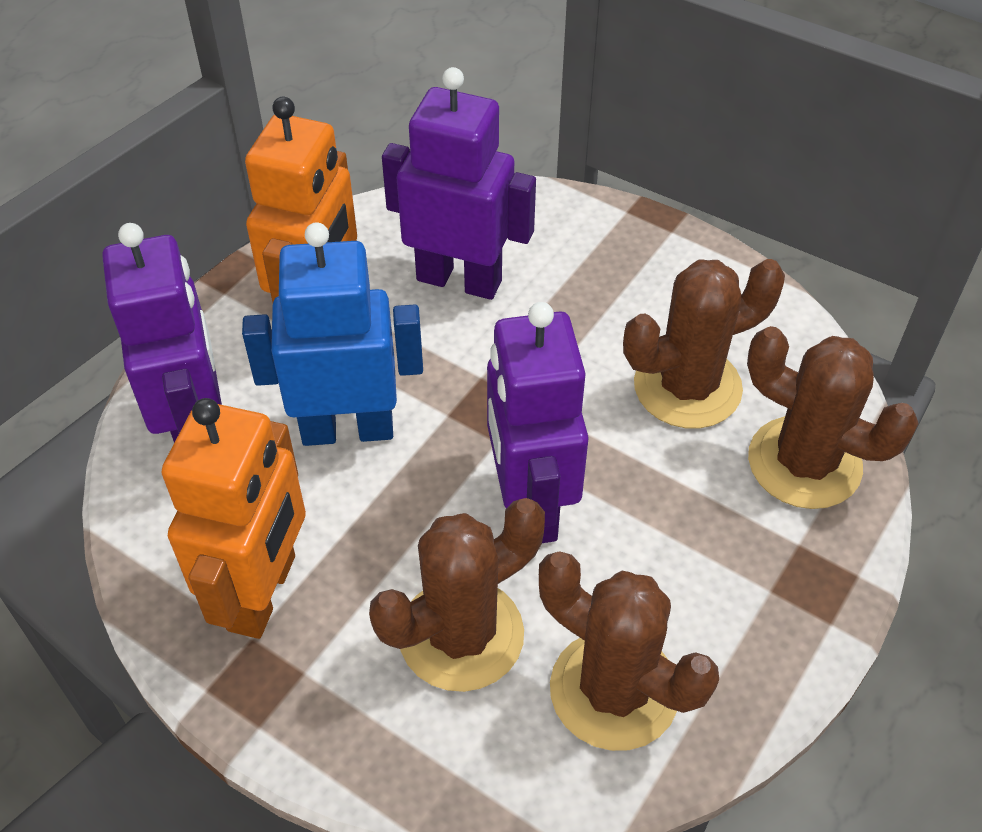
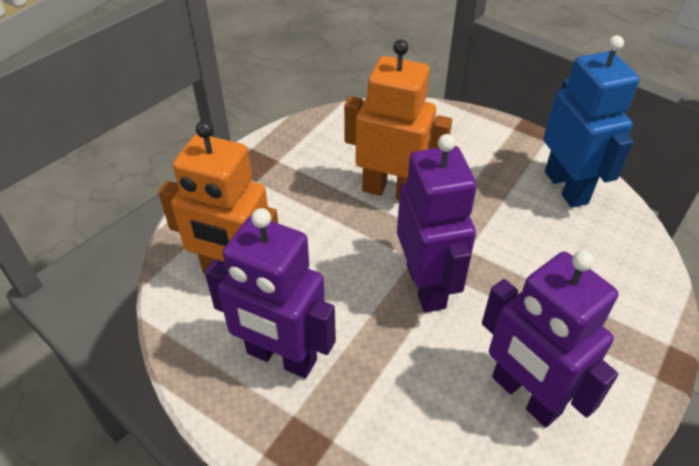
brown cactus: [369,498,545,692] [539,551,719,751] [623,259,785,429] [747,326,919,509] = 4 -> none = 0

